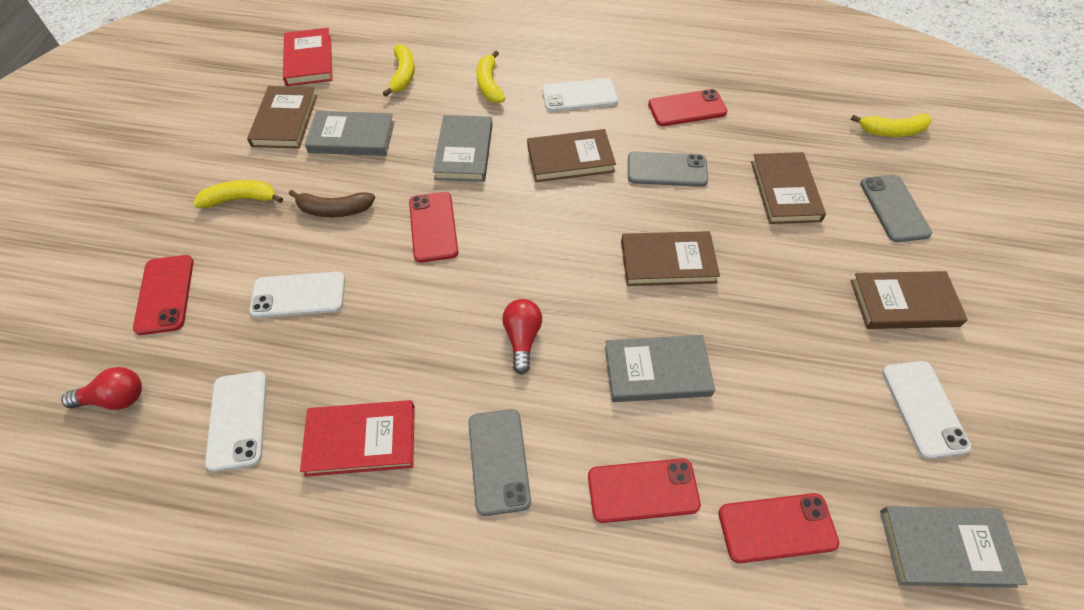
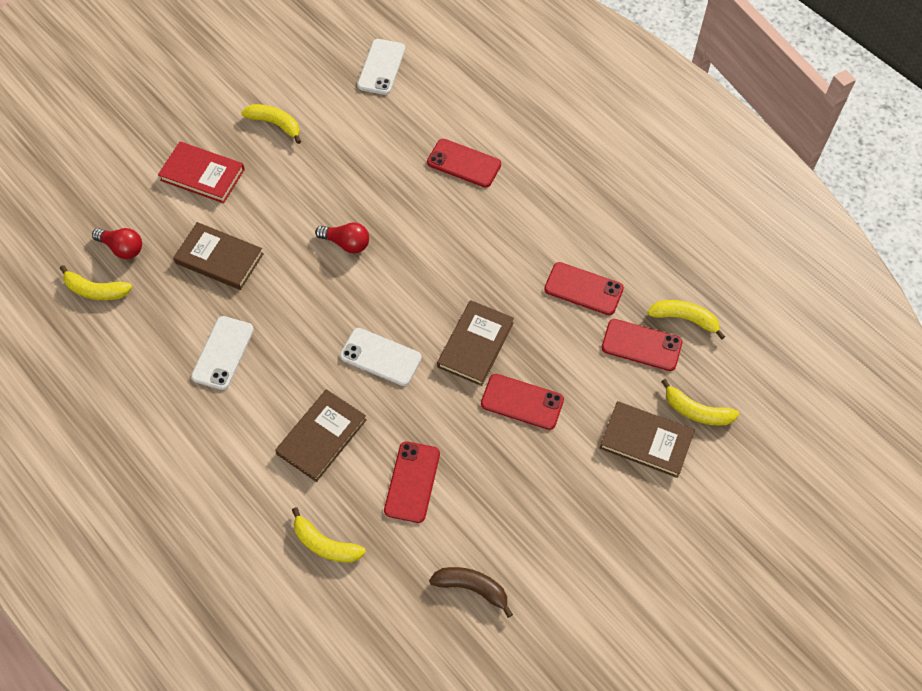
brown book: [247,86,317,149] [527,129,616,182] [621,231,720,286] [751,152,826,224] [850,271,968,329] = 5 -> [173,222,264,290] [275,389,367,482] [437,300,514,386] [600,401,695,478] = 4
grey book: [305,111,395,156] [433,115,492,182] [605,335,715,402] [880,506,1027,588] = 4 -> none = 0
grey phone: [468,409,531,516] [628,151,708,187] [860,175,932,242] = 3 -> none = 0
red book: [283,28,333,86] [300,400,415,477] = 2 -> [158,142,245,203] = 1
white phone: [205,371,267,472] [250,272,345,318] [542,78,618,112] [882,361,971,459] = 4 -> [191,316,254,390] [340,328,422,386] [357,39,405,95] = 3
yellow banana: [193,180,283,208] [383,44,415,97] [476,50,505,103] [850,113,932,137] = 4 -> [60,265,132,300] [241,104,301,144] [292,507,366,563] [647,300,725,340] [661,379,739,426] = 5

